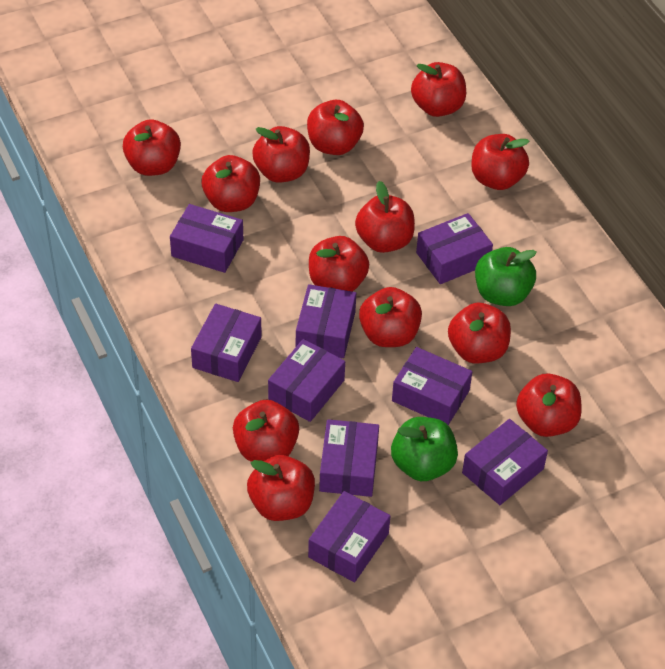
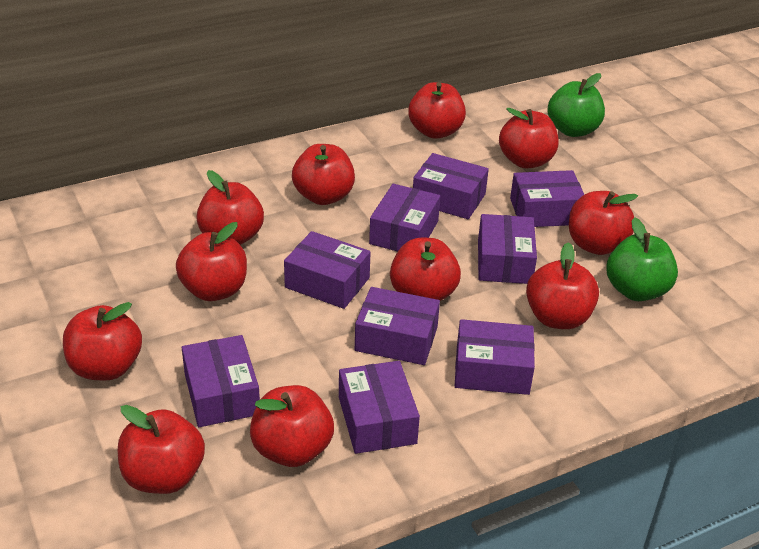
red apple: [123,119,181,176] [202,155,260,212] [233,399,299,462] [247,455,315,521] [252,126,310,183] [307,100,364,155] [309,236,369,292] [355,181,415,253] [359,287,422,347] [411,62,466,117] [448,303,511,363] [471,134,529,190] [516,373,582,437] = 13 -> [63,302,142,380] [118,405,205,494] [176,222,247,301] [196,170,264,245] [250,385,334,467] [292,144,355,205] [390,238,461,301] [408,82,466,139] [499,107,559,168] [526,242,599,329] [569,191,638,255] = 11

